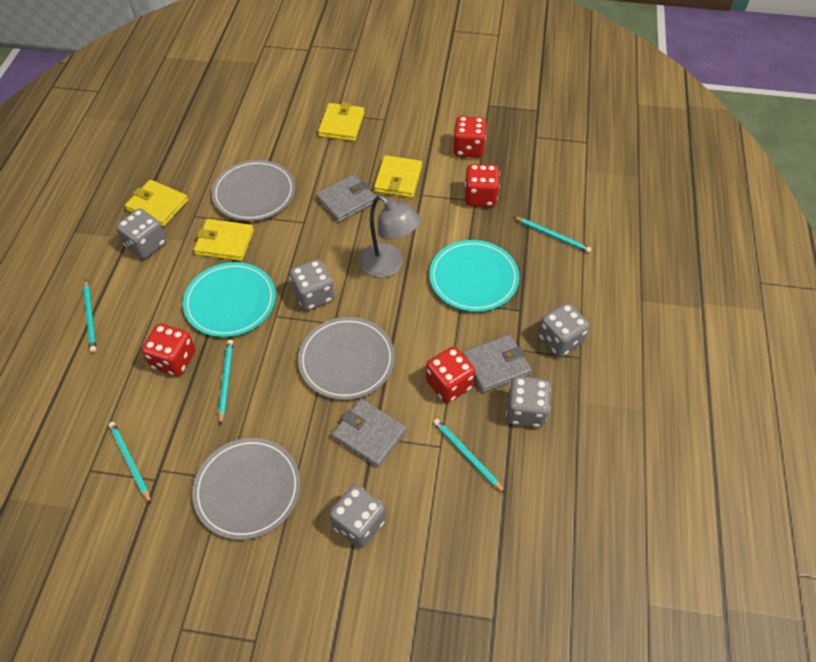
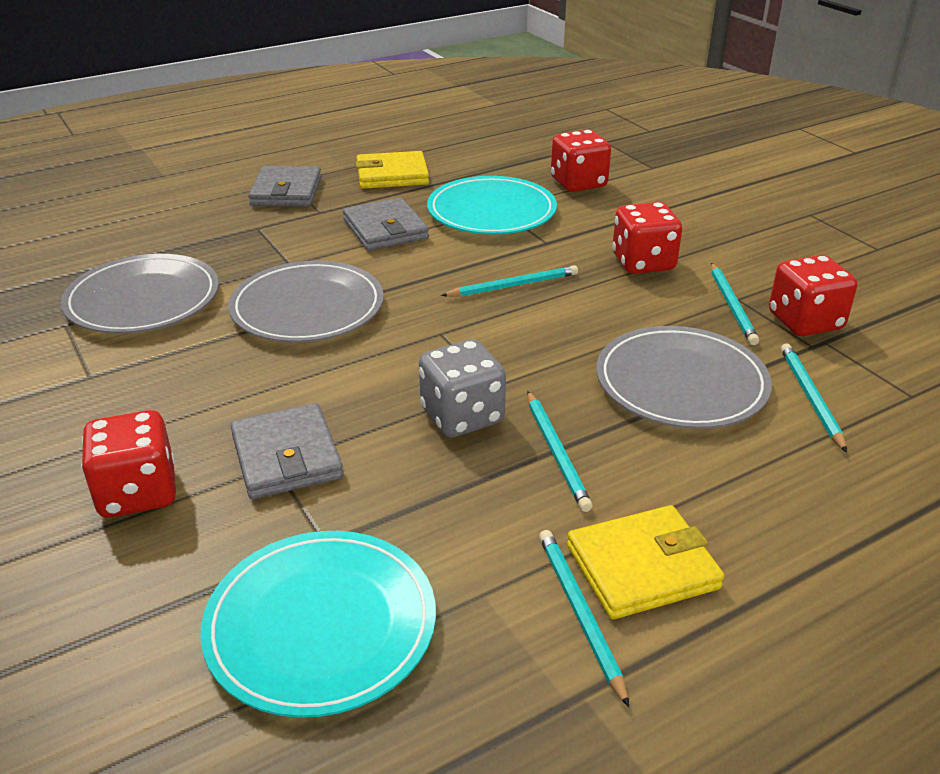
grey dice: [116,208,167,259] [289,259,334,311] [329,485,385,548] [506,376,551,428] [538,303,589,357] = 5 -> [419,340,506,437] = 1
grey lamp: [359,195,421,278] = 1 -> none = 0
yellow wallet: [125,180,188,226] [194,219,254,261] [318,102,365,141] [374,155,422,198] = 4 -> [355,151,429,189] [567,505,724,619] = 2

